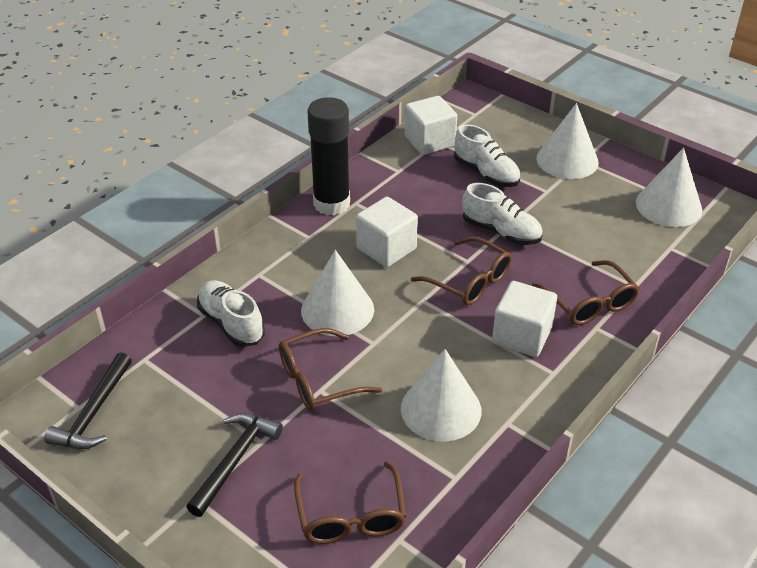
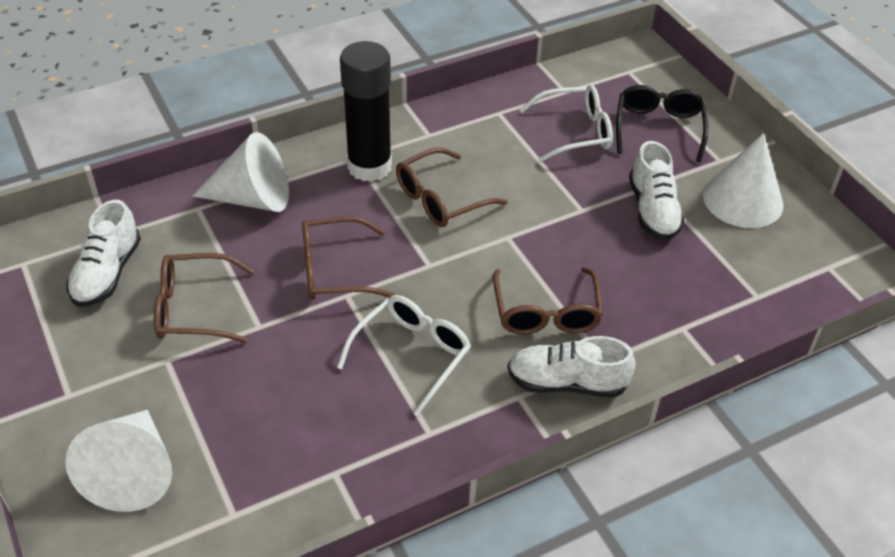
black glasses: none = 0 -> [616,85,708,162] = 1
black hammer: [44,352,132,449] [186,413,283,517] = 2 -> none = 0
white cone: [301,250,374,336] [401,349,482,442] [536,103,599,179] [636,148,702,227] = 4 -> [65,410,172,512] [192,132,289,212] [703,133,784,228] = 3
white cube: [356,197,418,267] [405,96,457,155] [492,281,557,357] = 3 -> none = 0
white glasses: none = 0 -> [337,295,471,416] [520,85,613,163] = 2

